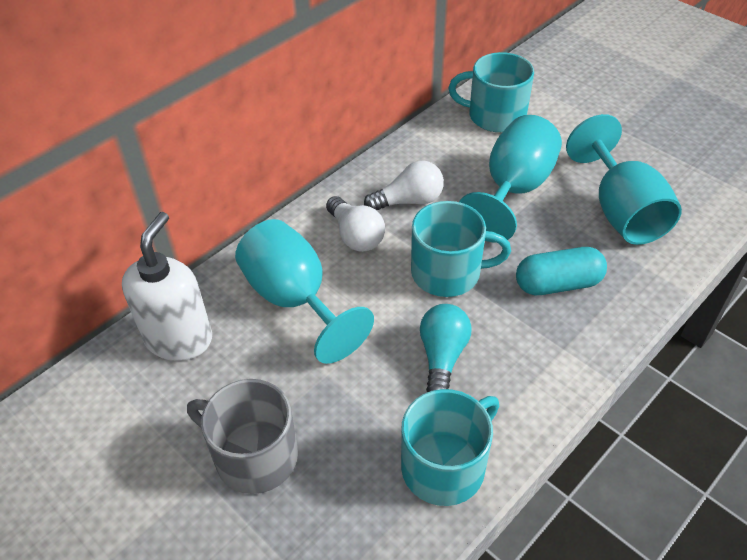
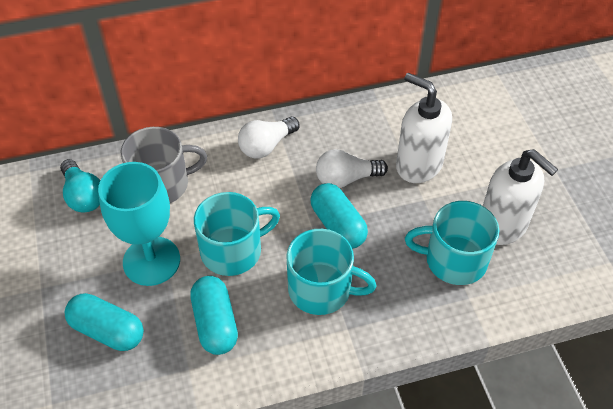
turquoise capsule: [516,247,607,295] = 1 -> [65,293,144,351] [190,276,238,355] [311,183,368,249] = 3
turquoise goblet: [235,219,374,364] [459,115,562,242] [566,114,682,245] = 3 -> [98,162,180,286] = 1
white soap dispenser: [122,212,212,361] = 1 -> [396,73,452,183] [483,149,558,245] = 2

